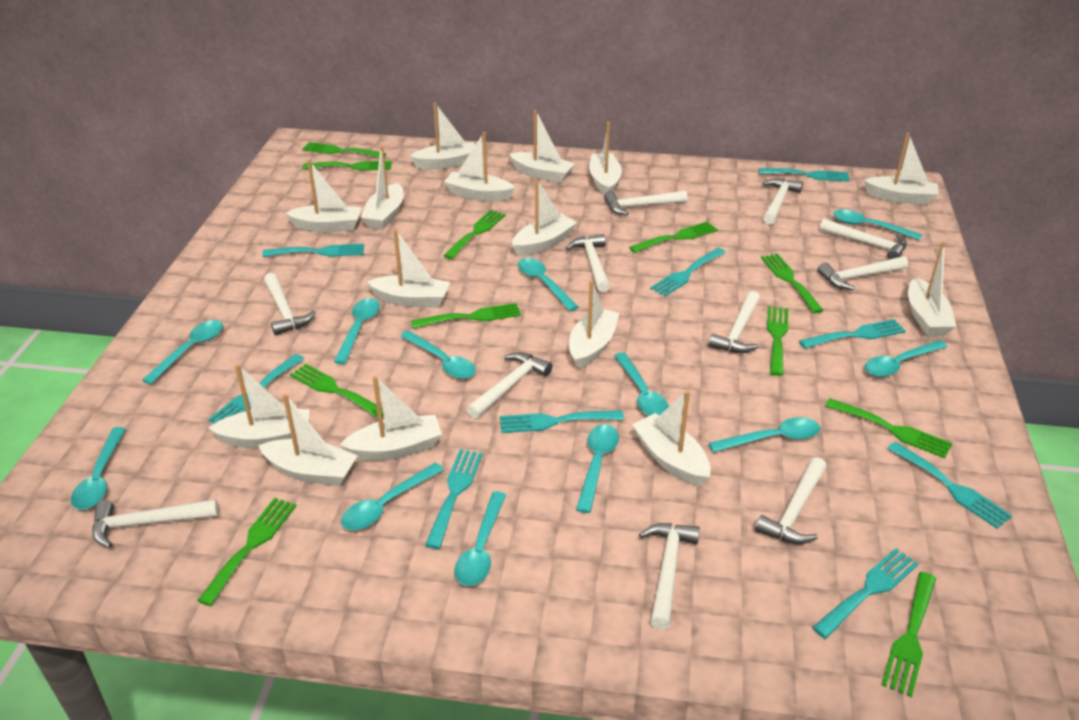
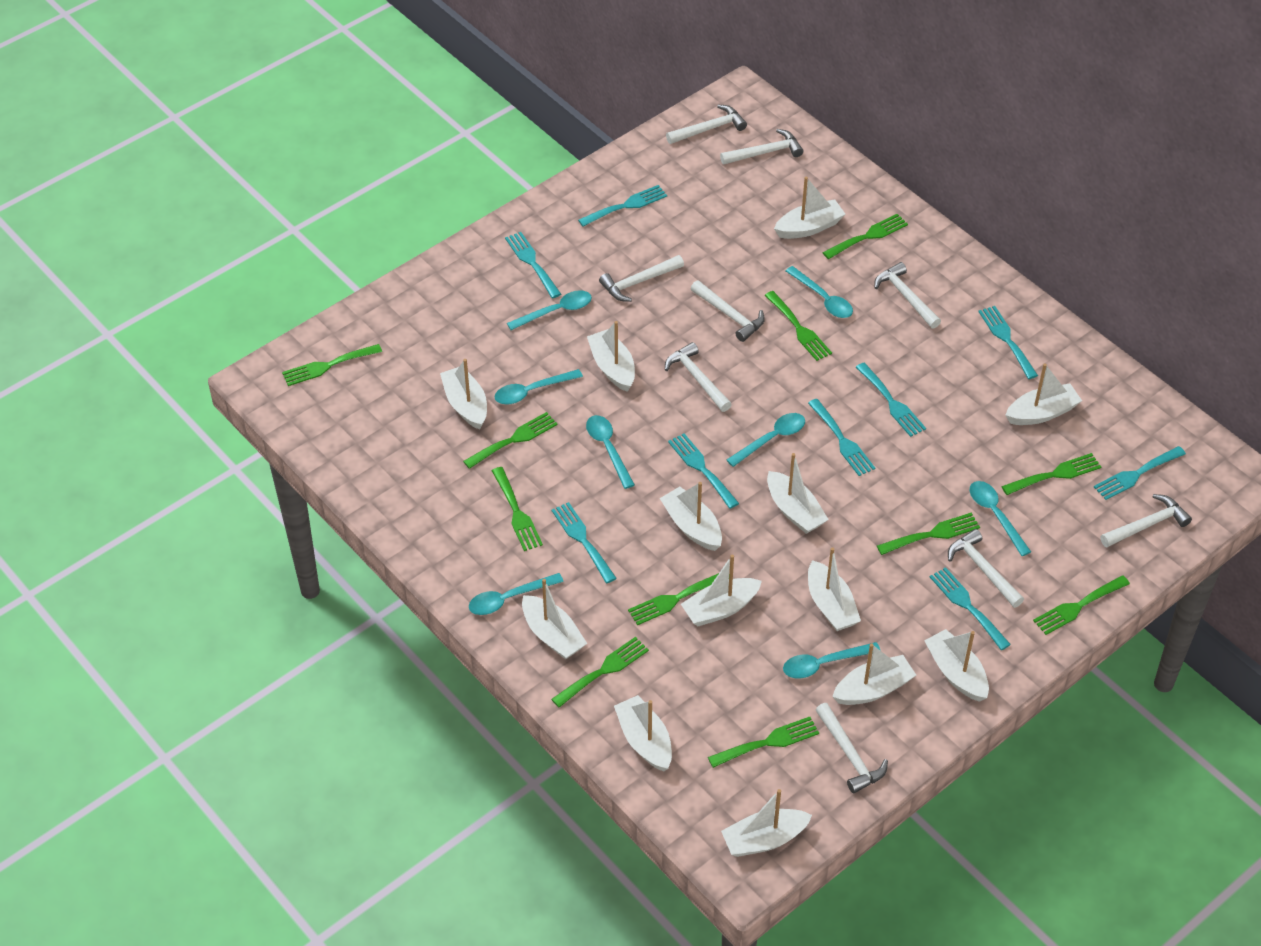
turquoise spoon: [71,427,126,510] [142,320,223,385] [334,298,380,364] [341,462,444,530] [400,331,476,379] [455,491,506,586] [518,258,578,311] [576,424,619,513] [614,352,669,416] [709,417,820,452] [833,210,922,240] [865,340,948,377] = 12 -> [469,573,564,615] [494,369,583,405] [507,290,592,330] [586,415,635,489] [727,413,805,467] [783,642,881,679] [786,266,853,318] [970,481,1031,556] = 8
white boat: [208,364,310,448] [258,394,358,486] [285,160,362,232] [340,376,442,461] [361,146,404,230] [367,229,450,307] [409,102,475,169] [444,132,515,201] [509,110,575,183] [512,180,577,256] [569,280,620,369] [589,122,622,195] [632,391,711,486] [864,133,939,205] [908,242,957,336] = 15 -> [440,359,487,430] [522,579,587,659] [587,321,635,392] [614,695,672,772] [660,482,722,551] [681,555,762,626] [721,789,812,857] [767,453,829,534] [774,177,845,239] [808,547,861,631] [832,643,916,705] [924,629,989,702] [1006,363,1082,425] = 13
white hammer: [92,499,219,548] [264,273,316,336] [466,352,552,419] [566,234,610,292] [604,190,688,216] [639,523,700,630] [709,291,760,353] [755,457,827,545] [762,178,803,225] [818,256,908,290] [820,219,907,259] = 11 -> [599,255,684,302] [665,342,732,412] [666,105,747,144] [691,280,765,342] [720,129,803,165] [816,703,888,793] [874,262,941,329] [948,529,1024,608] [1100,494,1192,547] = 9

